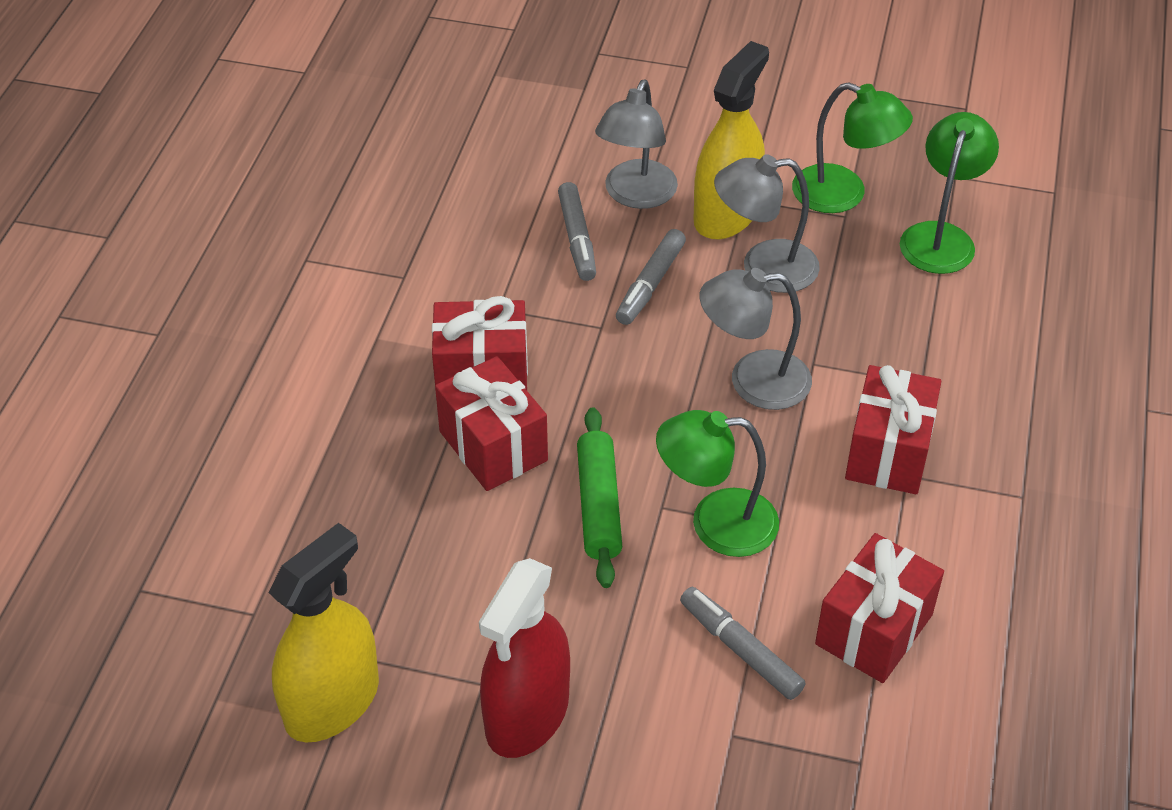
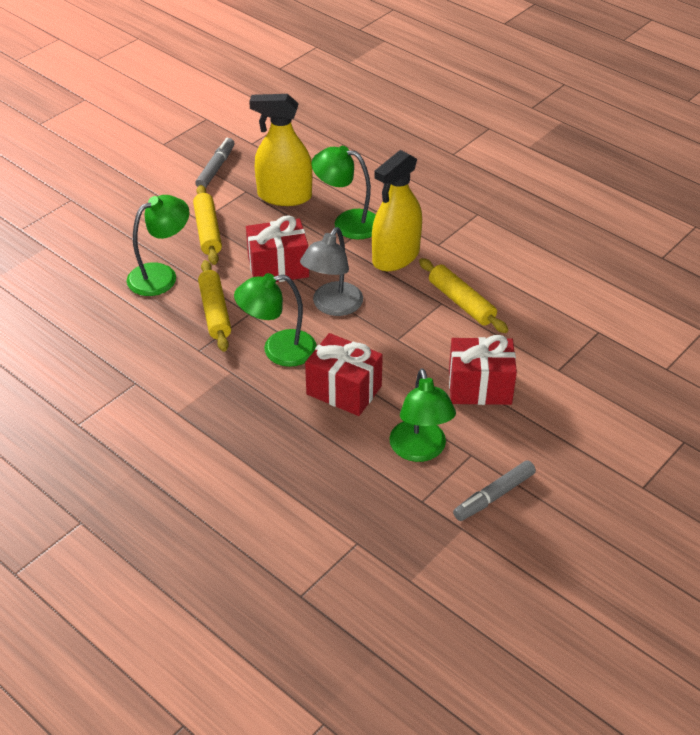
green lamp: [656,410,779,557] [792,82,913,213] [900,112,999,274] = 3 -> [127,195,189,296] [234,273,317,367] [312,146,376,239] [389,368,456,462] = 4
green rolling pin: [577,407,622,588] = 1 -> none = 0
grey lamp: [595,79,678,209] [699,268,812,410] [714,154,820,293] = 3 -> [300,227,363,316] = 1
grey marker: [558,182,596,281] [616,229,686,325] [680,587,806,700] = 3 -> [195,138,235,188] [453,460,536,521] = 2
red gift: [432,296,528,390] [435,356,548,491] [815,533,944,683] [845,365,941,494] = 4 -> [246,215,309,282] [305,333,383,416] [449,335,517,405] = 3
red spray bottle: [479,558,570,758] = 1 -> none = 0
yellow rolling pin: none = 0 -> [193,185,222,265] [198,260,231,352] [419,258,508,333] = 3

